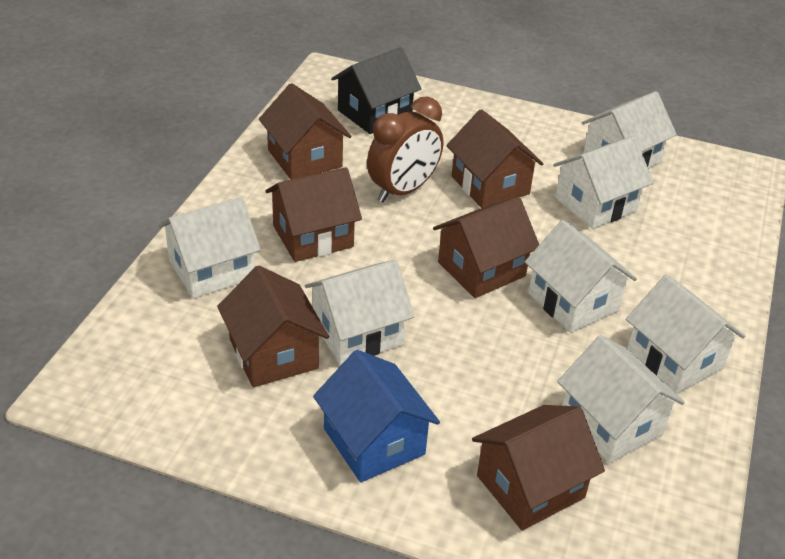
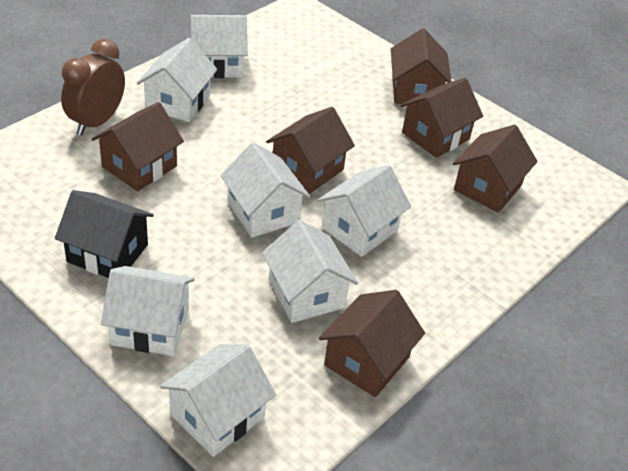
blue house: [313,350,440,482] = 1 -> none = 0

